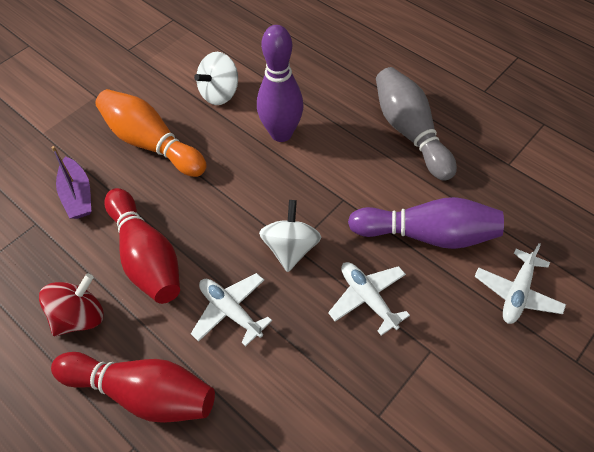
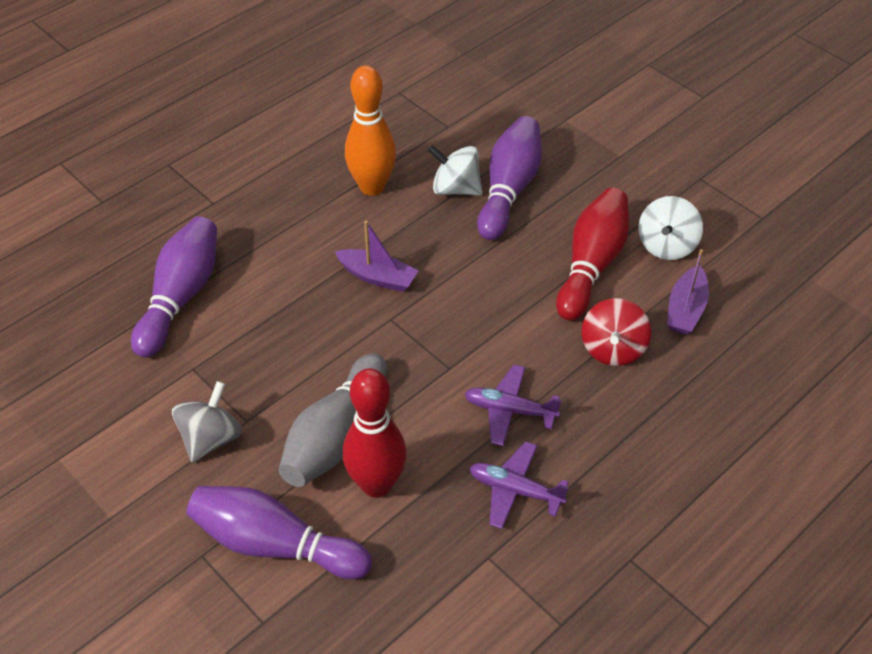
grey spinning top: none = 0 -> [172,381,242,463] = 1
purple boat: [51,146,91,219] = 1 -> [335,221,418,292] [667,249,709,334] = 2
purple bowling pin: [257,25,303,142] [348,197,504,249] = 2 -> [131,216,217,358] [186,486,372,579] [477,116,542,240] = 3
purple plane: none = 0 -> [465,365,562,446] [470,441,569,529] = 2
white plane: [191,273,272,346] [328,262,410,336] [475,243,566,324] = 3 -> none = 0

